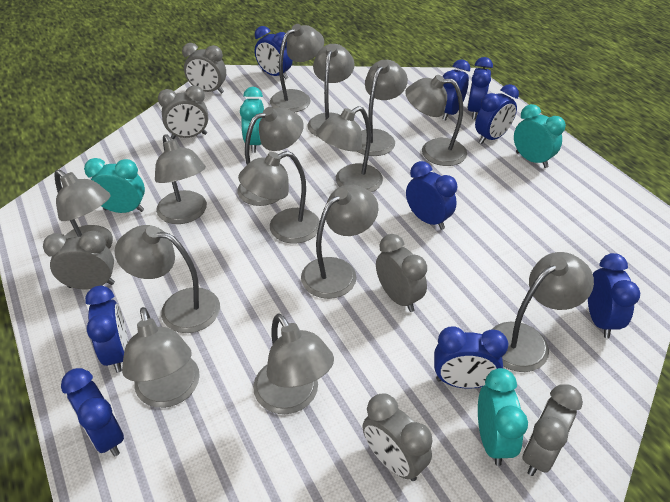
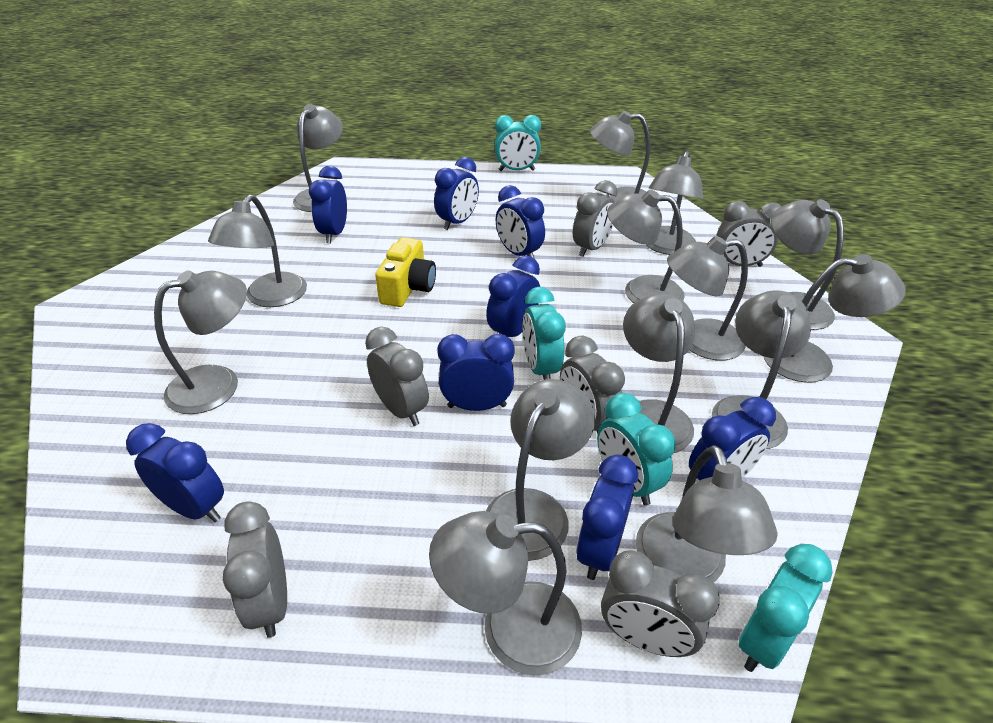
blue clock: [61,368,124,457] [85,286,128,373] [255,26,293,80] [406,161,457,230] [434,327,508,389] [442,59,470,121] [467,57,493,119] [475,84,519,144] [588,253,640,338] = 9 -> [126,423,224,522] [309,166,347,243] [434,157,479,230] [437,334,515,411] [486,256,540,337] [496,185,545,258] [576,455,638,580] [689,397,776,481] = 8
yellow camera: none = 0 -> [375,237,436,307] = 1

